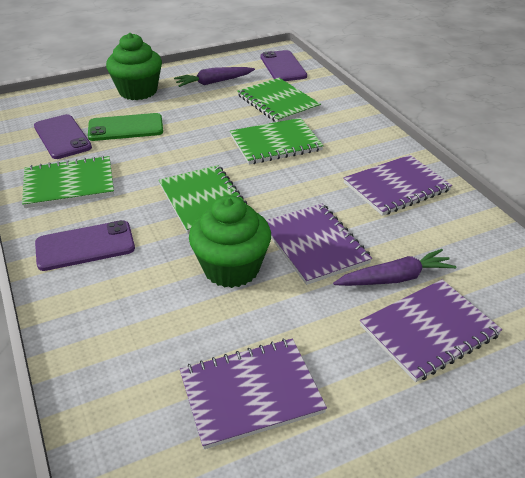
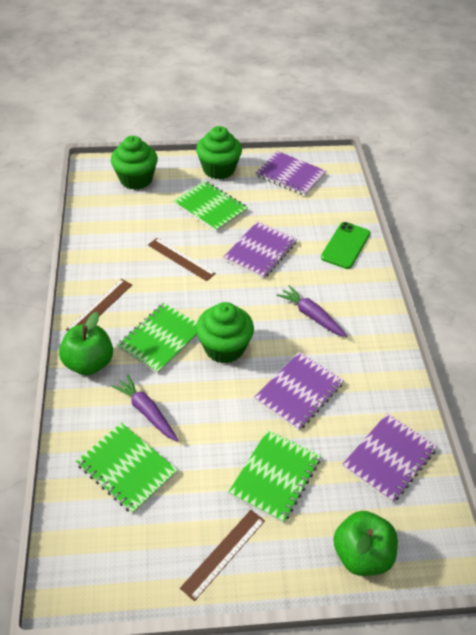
brown ruler: none = 0 -> [66,279,132,331] [148,238,216,281] [180,510,265,601] = 3
green apple: none = 0 -> [59,312,113,375] [333,511,398,576] = 2
green cupcake: [106,33,162,100] [189,195,271,288] = 2 -> [111,136,158,190] [196,126,242,180] [196,302,254,363] = 3
purple phone: [34,114,92,159] [35,220,135,271] [260,50,307,81] = 3 -> none = 0

